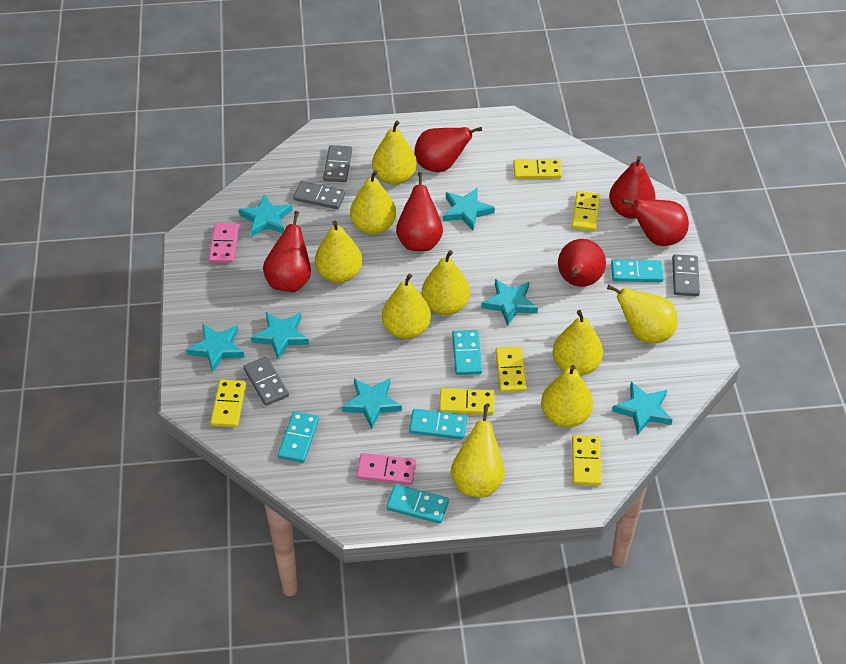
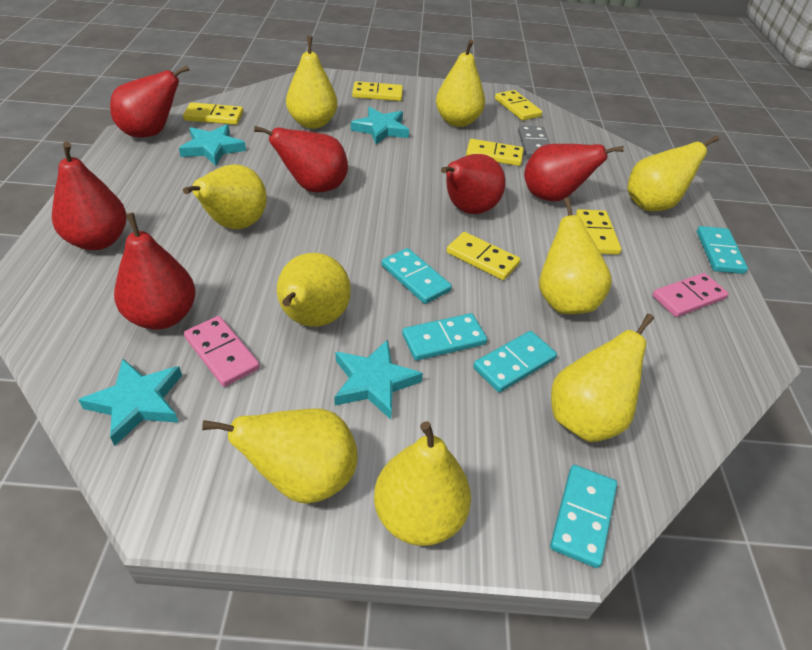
grey domino: [243,356,289,406] [293,181,346,209] [323,145,352,182] [672,254,700,296] = 4 -> [518,125,550,158] = 1
turquoise star: [186,324,245,373] [239,194,293,237] [251,312,309,360] [342,378,402,429] [443,188,495,230] [481,279,538,326] [612,382,673,435] = 7 -> [78,359,182,446] [179,124,246,166] [334,339,423,420] [351,107,409,145] = 4

